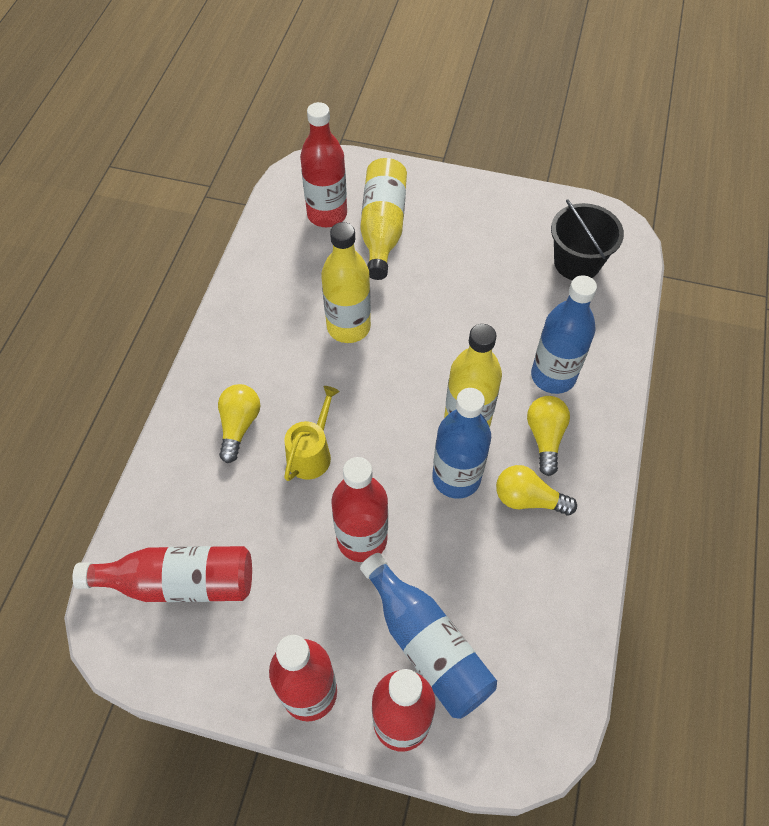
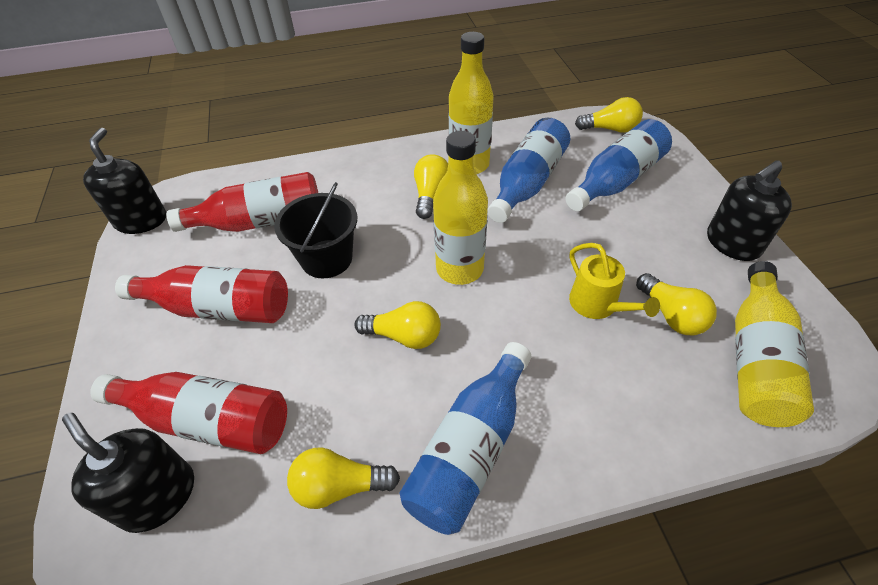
black soap dispenser: none = 0 -> [62,413,194,533] [83,128,166,234] [707,160,792,261] = 3
red bottle: [72,546,252,602] [269,635,337,722] [300,102,347,227] [332,457,388,562] [372,669,436,752] = 5 -> [90,372,287,454] [115,265,288,323] [167,172,318,232] = 3
yellow light bulb: [218,384,260,463] [496,465,577,515] [527,396,570,476] = 3 -> [287,448,400,509] [355,301,441,349] [414,154,448,219] [575,97,643,133] [636,273,717,335] = 5

